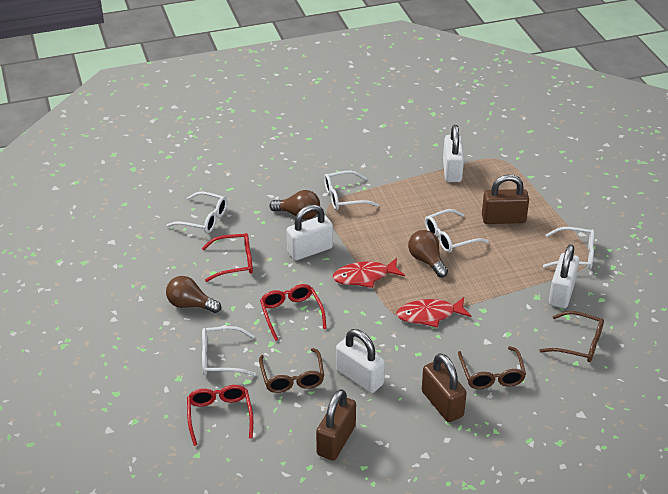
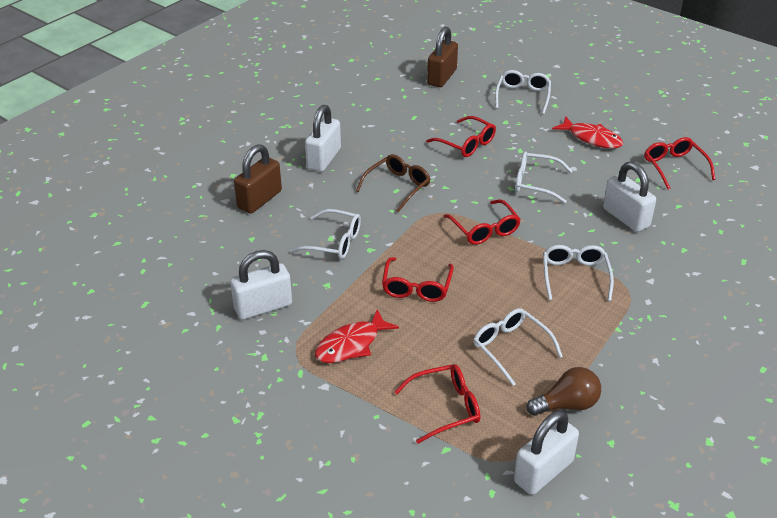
brown glasses: [259,348,324,393] [458,346,526,389] [539,311,604,362] = 3 -> [356,154,430,212] = 1
brown light bulb: [166,276,221,313] [269,190,320,220] [408,230,448,277] = 3 -> [527,367,601,416] = 1
brown padlock: [316,389,356,460] [422,353,467,422] [482,174,529,224] = 3 -> [234,144,282,214] [427,27,458,87] = 2
red glasses: [187,385,253,446] [202,233,253,282] [260,284,327,341] = 3 -> [382,257,454,302] [394,364,480,444] [426,116,496,157] [444,200,521,245] [644,137,715,189] = 5

